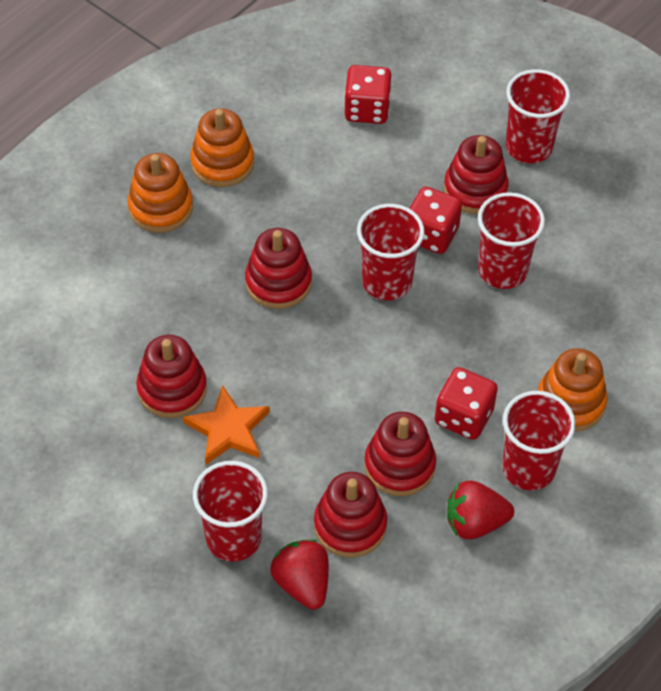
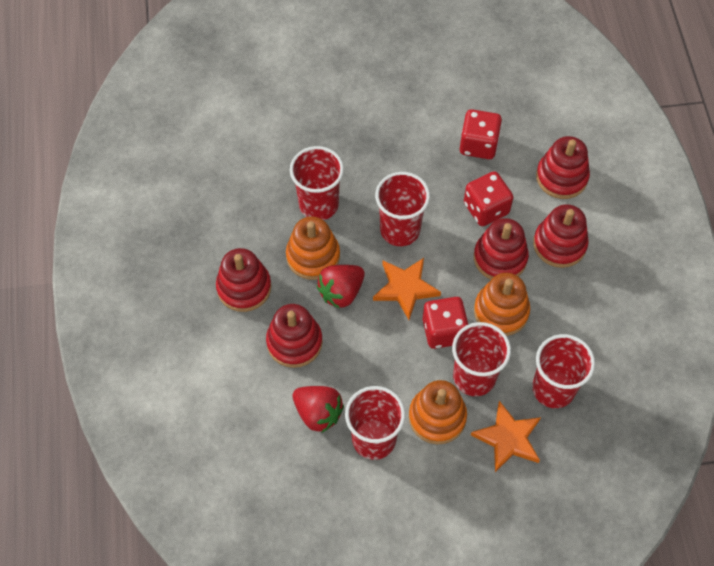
orange star: [183,385,270,465] = 1 -> [373,258,441,320] [471,401,541,472] = 2

